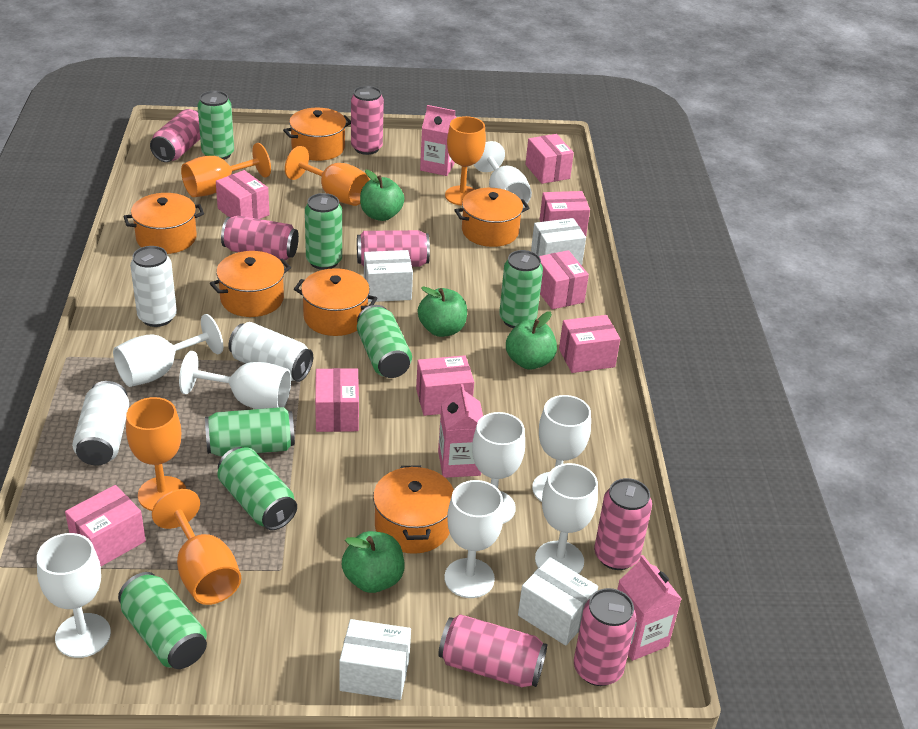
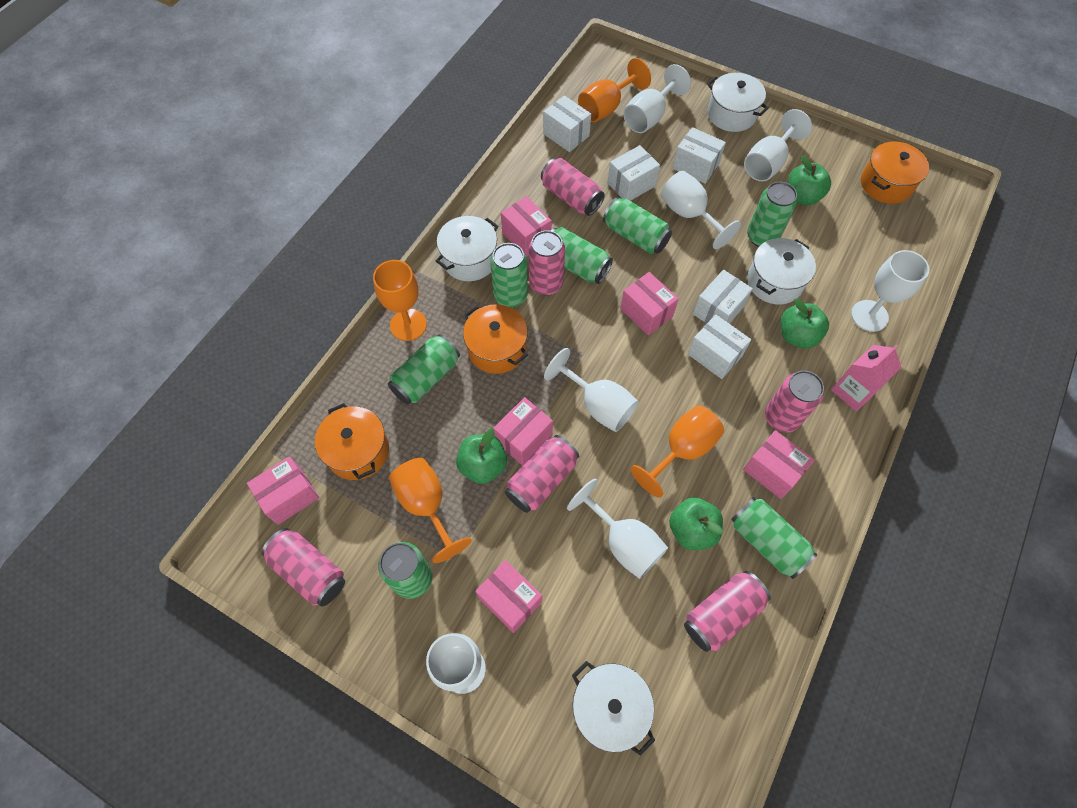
orange goblet: [126,397,186,511] [152,489,241,605] [181,143,271,197] [285,146,370,206] [445,116,486,206] = 5 -> [373,260,427,341] [389,458,472,563] [578,58,651,122] [631,405,724,498] = 4
orange pot: [123,193,204,254] [210,251,291,317] [283,108,351,161] [294,268,377,336] [373,465,454,554] [455,188,530,247] = 6 -> [315,403,389,480] [463,304,528,374] [861,141,929,204] = 3
pink box: [65,485,146,566] [216,170,270,219] [315,368,359,432] [416,355,474,416] [525,134,574,184] [539,250,589,309] [540,191,590,236] [559,315,620,373] = 8 -> [247,456,319,525] [475,560,542,633] [493,397,553,465] [501,196,552,257] [620,272,679,335] [743,430,815,499] = 6
pink can: [150,109,200,162] [221,215,299,261] [351,86,384,155] [357,230,430,267] [438,614,547,687] [574,588,636,686] [594,478,652,570] = 7 -> [261,528,345,607] [505,435,579,513] [529,230,565,295] [541,158,605,216] [684,571,771,652] [765,371,824,432] = 6
pink carton: [420,105,457,176] [438,384,483,478] [617,555,682,661] = 3 -> [831,345,902,411] = 1
white box: [339,619,411,700] [364,250,413,302] [518,557,598,646] [531,218,586,265] = 4 -> [543,95,591,152] [607,145,660,201] [673,127,726,184] [688,315,751,379] [693,270,753,324] = 5
white can: [72,381,129,465] [130,246,177,327] [228,322,313,382] = 3 -> none = 0
white goblet: [37,533,111,658] [113,314,223,387] [179,351,291,409] [444,480,504,598] [472,412,525,524] [474,141,532,207] [532,395,591,502] [535,463,598,574] = 8 -> [426,633,486,694] [544,348,639,432] [567,479,668,579] [623,64,691,133] [661,171,741,249] [744,109,812,181] [851,250,930,332] = 7
white pot: none = 0 -> [436,216,498,281] [572,661,655,756] [707,73,769,132] [747,238,816,304] = 4

